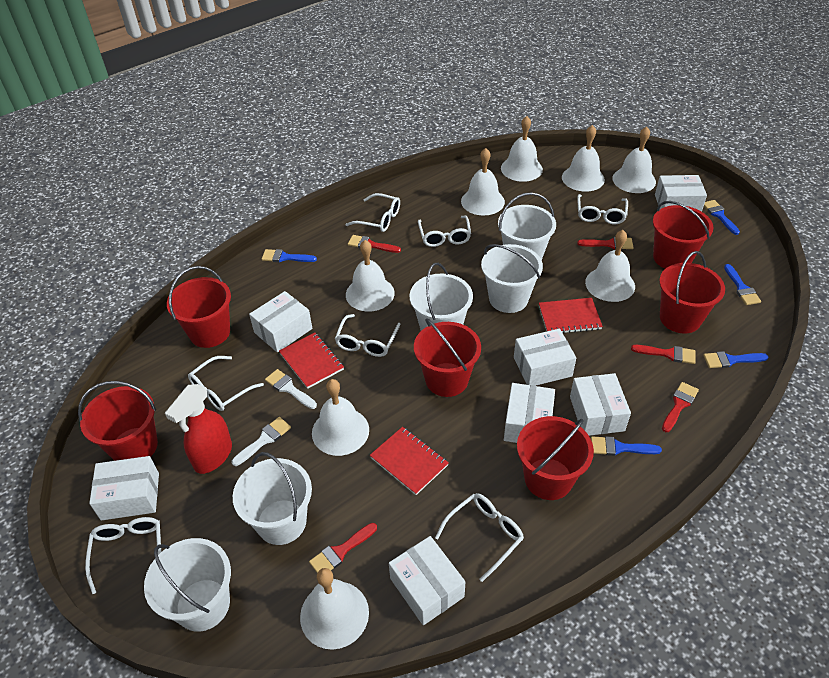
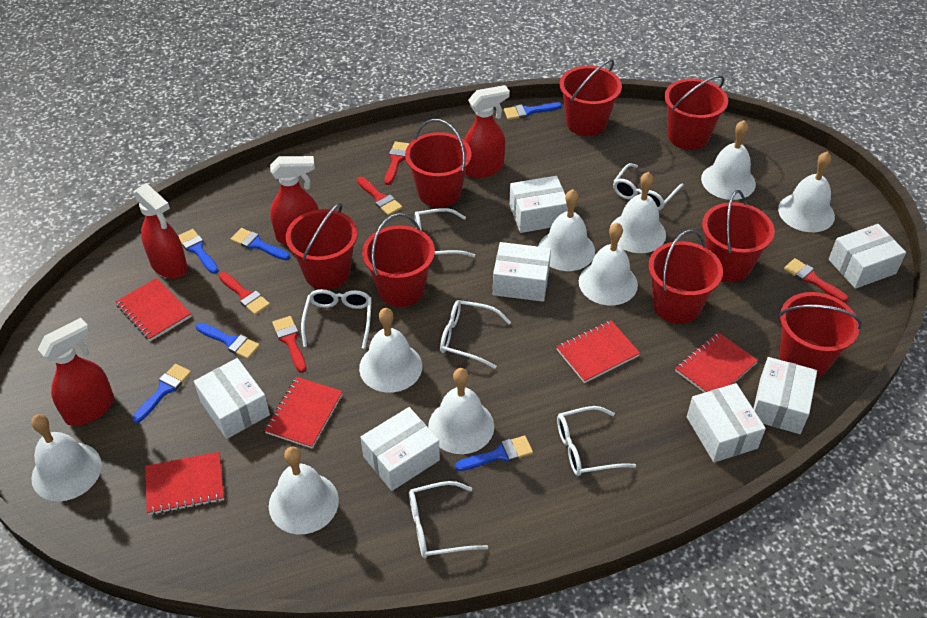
blue brush: [262,249,317,262] [591,436,662,456] [703,351,768,368] [704,200,740,235] [724,264,761,305] = 5 -> [132,364,191,423] [178,229,219,274] [196,322,260,359] [231,228,290,260] [455,435,533,471] [504,103,562,120] = 6
red bucket: [78,381,158,461] [167,266,231,348] [414,318,481,397] [517,416,594,500] [653,201,713,269] [659,251,725,334] = 6 -> [286,202,357,290] [362,213,435,307] [405,119,472,207] [560,59,622,136] [648,229,723,324] [664,75,728,150] [702,190,775,282] [778,292,862,377] = 8
red notebook: [279,333,344,389] [370,427,449,495] [539,298,603,334] = 3 -> [115,278,192,341] [145,452,224,515] [264,377,343,448] [556,321,640,383] [675,332,758,393] = 5
red spray bottle: [165,384,232,474] = 1 -> [38,318,114,426] [133,183,187,279] [270,156,319,245] [464,85,510,178] = 4
white bell: [300,568,369,650] [312,379,369,456] [346,240,395,312] [461,148,505,215] [501,116,543,182] [562,125,605,192] [585,230,635,302] [613,126,656,193] = 8 -> [31,414,102,501] [269,446,339,534] [359,308,422,393] [428,368,494,454] [538,189,595,271] [579,222,638,305] [610,172,666,253] [701,120,756,200] [778,151,835,232] = 9
white brush: [232,417,291,466] [265,369,317,409] = 2 -> none = 0
white bucket: [144,538,231,632] [233,452,312,545] [409,263,473,331] [481,244,543,313] [498,192,556,260] = 5 -> none = 0
white glasses: [85,517,161,594] [188,356,264,411] [335,314,401,357] [345,193,400,232] [418,216,471,247] [435,493,524,582] [577,194,628,224] = 7 -> [301,289,372,349] [409,481,488,558] [415,208,476,257] [440,300,511,369] [557,406,636,476] [613,163,684,211] = 6

